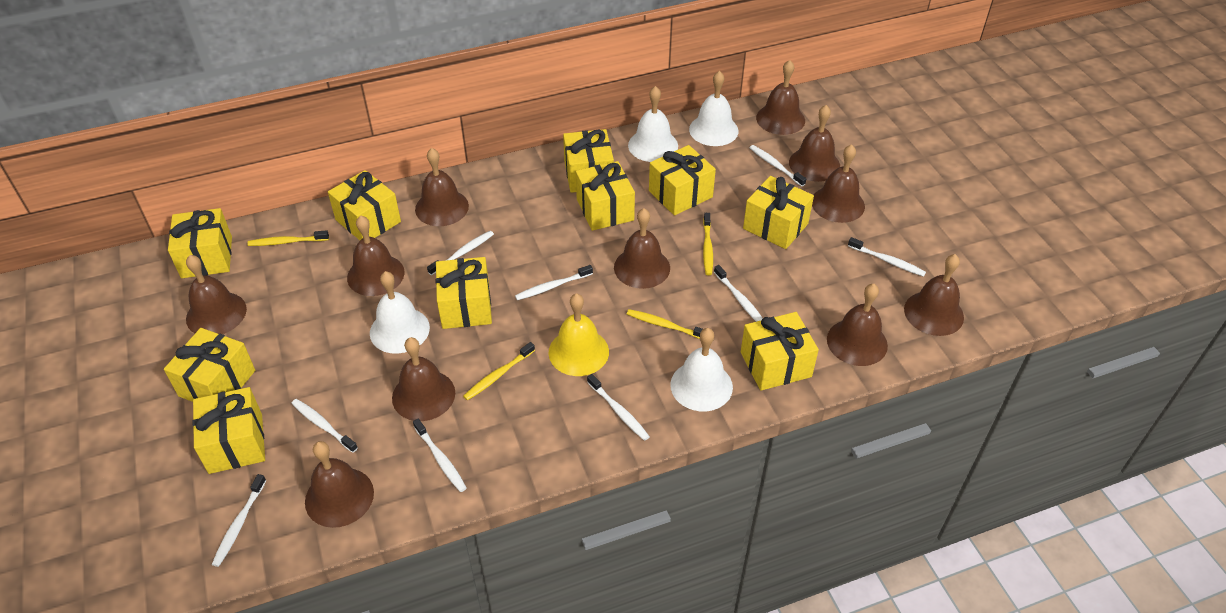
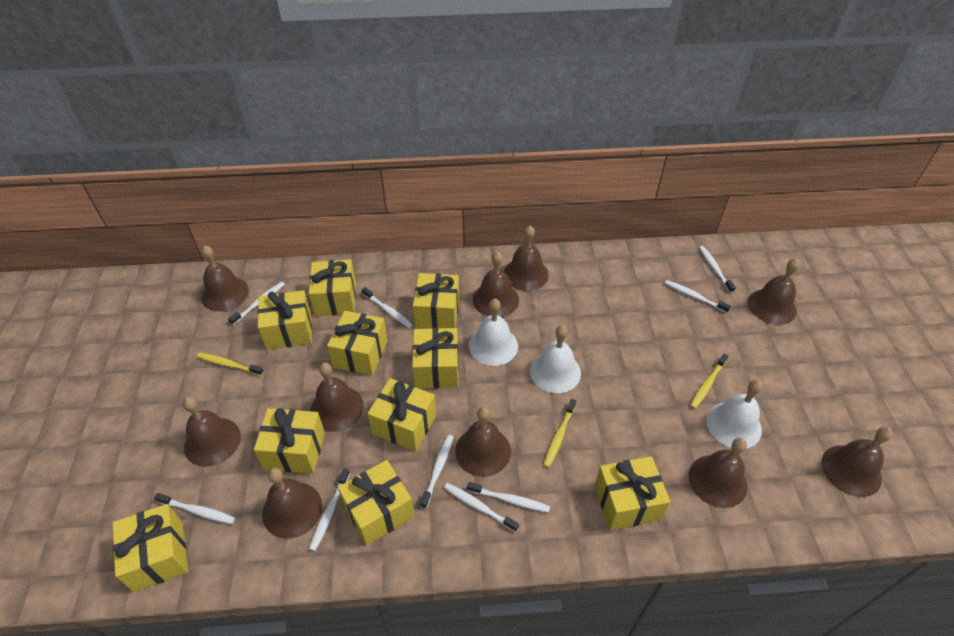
brown bell: [186,255,247,334] [305,441,374,528] [347,215,405,296] [392,337,455,421] [415,148,469,226] [614,208,670,289] [756,60,805,135] [789,105,840,182] [812,144,865,223] [827,284,888,366] [904,254,964,336] = 11 -> [183,397,241,467] [201,245,249,311] [262,468,322,539] [310,363,364,432] [455,407,511,477] [473,251,519,317] [504,226,549,291] [689,437,747,508] [748,258,800,325] [822,427,893,497] = 10
white bell: [370,271,430,354] [628,86,678,162] [670,328,733,411] [689,71,739,146] = 4 -> [469,299,518,366] [530,325,581,393] [706,380,762,449] = 3
yellow bell: [548,293,609,376] = 1 -> none = 0
yellow toothbrush: [247,231,329,246] [463,342,535,401] [627,309,703,339] [703,213,713,275] = 4 -> [197,353,264,376] [543,399,576,468] [690,353,729,409] = 3

